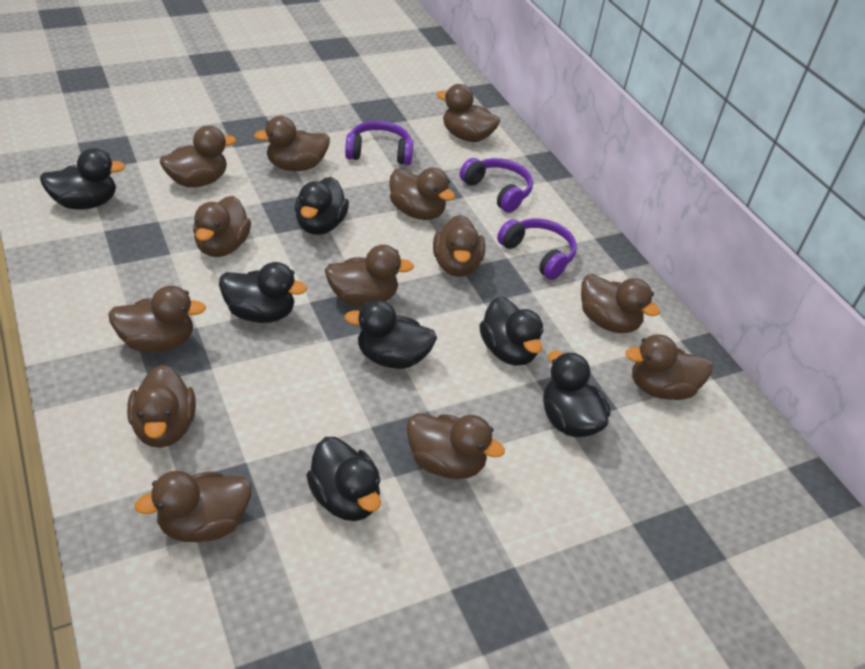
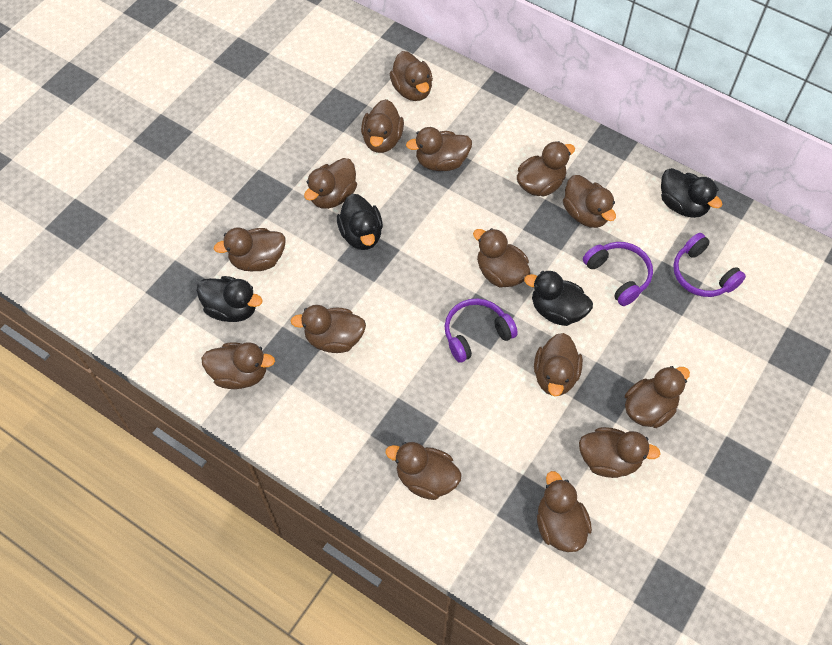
black duck: [40,148,126,209] [219,262,307,323] [295,177,349,235] [306,437,381,521] [345,300,437,369] [479,297,543,366] [543,350,610,437] = 7 -> [196,276,262,322] [337,194,383,250] [524,271,593,326] [661,168,722,218] = 4
brown duck: [108,286,206,352] [127,365,196,448] [134,471,251,542] [160,126,236,187] [193,196,251,257] [254,116,330,171] [325,245,414,307] [389,168,455,220] [407,413,505,479] [433,215,485,277] [437,84,500,142] [581,274,660,333] [625,334,713,400] = 13 -> [201,342,275,389] [214,227,286,272] [291,305,366,353] [304,158,357,209] [361,99,404,153] [386,442,462,500] [390,51,433,101] [406,127,472,171] [473,228,530,288] [517,141,575,197] [534,333,583,396] [537,471,592,552] [563,175,616,228] [579,427,661,478] [625,366,690,428] = 15

